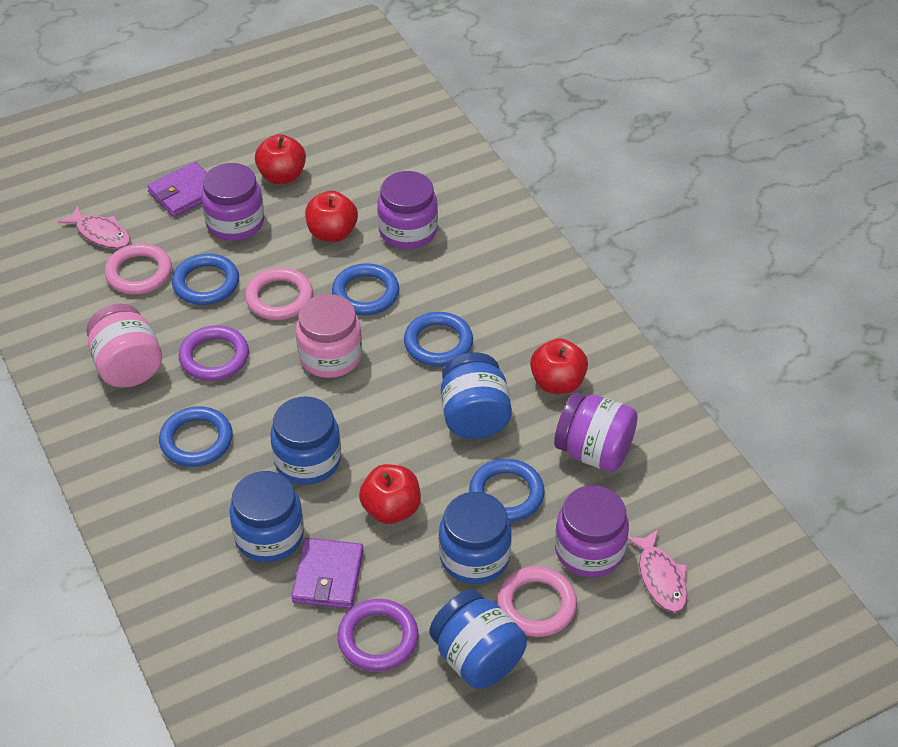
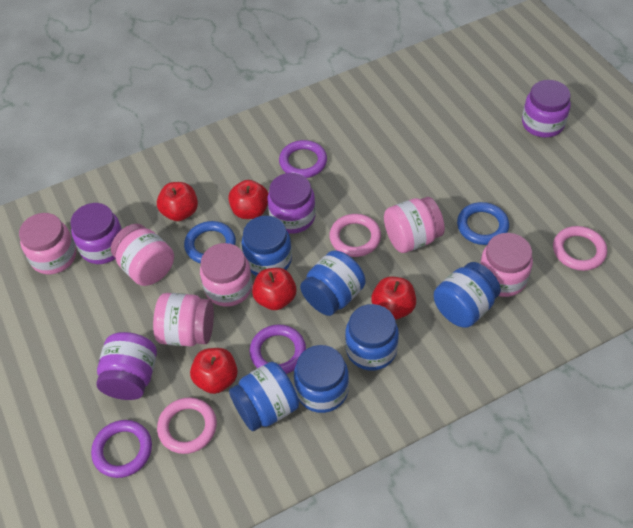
blue jar: [229,471,304,562] [270,396,341,485] [429,590,527,689] [439,492,512,584] [441,352,512,439] = 5 -> [229,362,299,431] [241,216,292,276] [294,345,349,413] [300,250,366,316] [345,304,399,370] [434,262,501,328] = 6
blue ring: [159,406,233,467] [172,254,239,305] [332,263,399,316] [404,312,473,367] [469,459,545,522] = 5 -> [184,221,236,263] [457,202,509,245] = 2
pink fish: [58,205,130,249] [628,529,687,612] = 2 -> none = 0
pink jar: [86,303,162,387] [296,294,362,378] = 2 -> [19,213,76,274] [111,224,174,286] [153,293,214,346] [200,243,252,307] [384,197,445,253] [480,233,533,297] = 6
purple ring: [179,325,249,381] [337,599,418,672] = 2 -> [91,420,152,478] [250,324,306,374] [279,140,327,178] = 3
purple wallet: [147,162,207,217] [291,538,364,609] = 2 -> none = 0
red apple: [255,134,306,184] [305,191,358,242] [359,464,421,524] [530,338,588,394] = 4 -> [157,182,198,221] [190,348,238,394] [228,180,269,219] [252,268,296,310] [371,277,416,320] = 5

